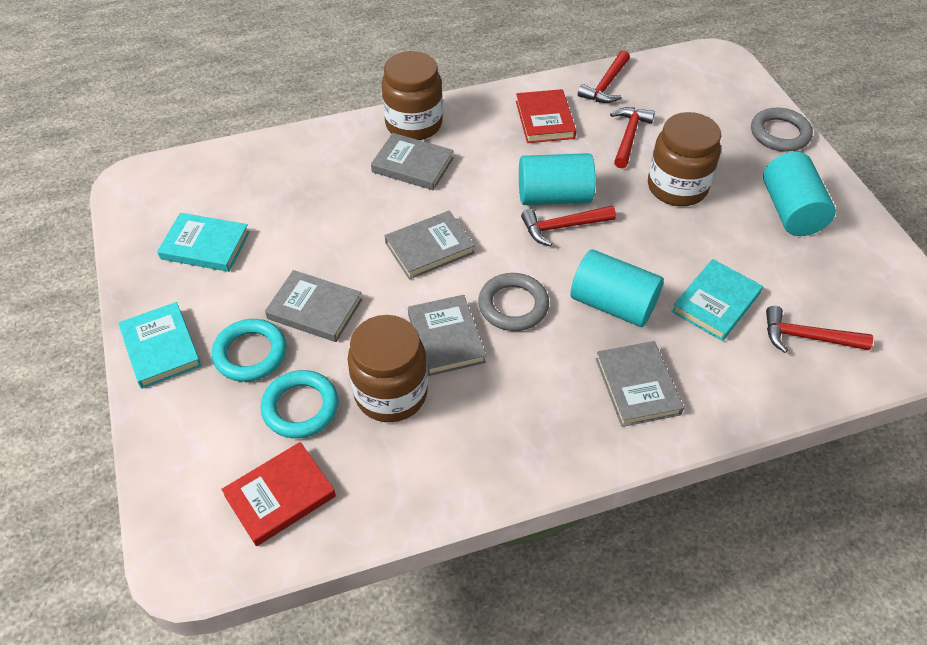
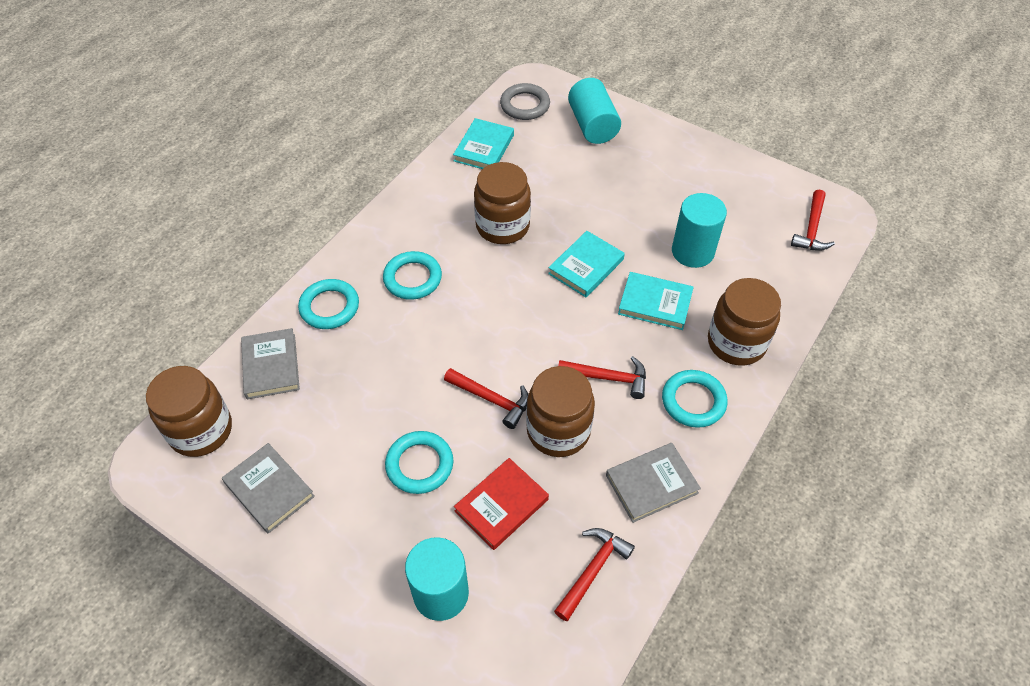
brown jar: [348,315,428,422] [382,51,443,140] [648,112,721,206] = 3 -> [146,366,232,457] [474,162,531,244] [526,366,595,457] [708,278,781,366] = 4
grey book: [265,270,362,342] [371,133,454,190] [385,211,475,280] [408,295,486,376] [596,341,684,427] = 5 -> [222,443,315,534] [241,328,300,399] [606,443,701,523] = 3
grey ring: [478,273,549,331] [751,108,813,152] = 2 -> [500,83,550,120] = 1
red book: [221,442,336,546] [516,89,576,143] = 2 -> [454,458,549,550] = 1
turquoise ring: [212,319,286,382] [261,370,339,438] = 2 -> [298,279,359,329] [383,251,442,300] [385,431,453,494] [662,370,728,428] = 4

